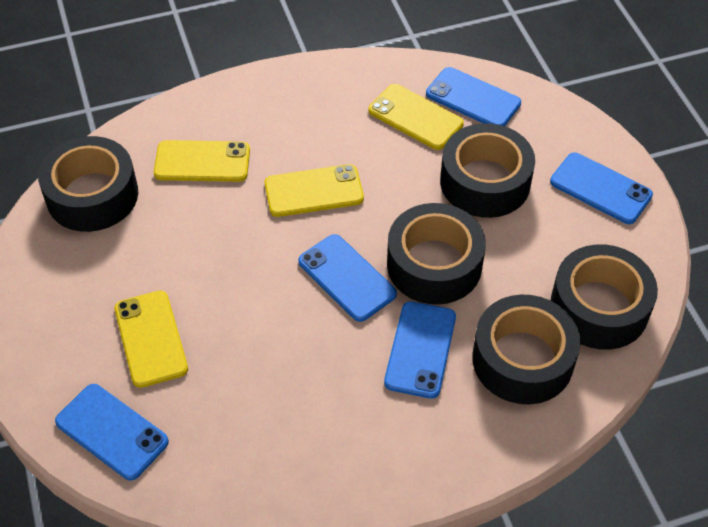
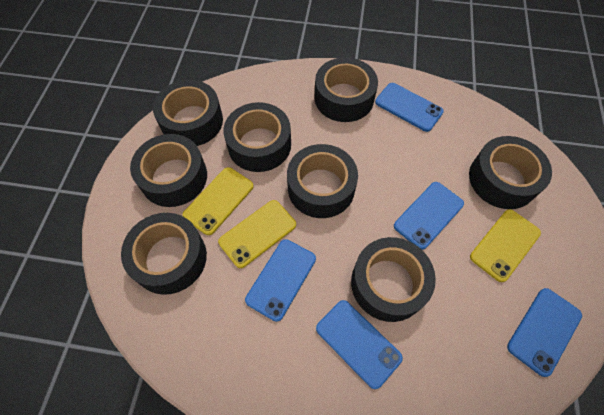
black tape: [38,136,138,232] [387,203,486,305] [440,123,535,218] [472,295,581,404] [551,244,658,350] = 5 -> [121,213,207,295] [130,134,207,207] [153,80,223,146] [223,102,291,172] [287,144,358,218] [314,57,378,122] [351,237,436,322] [469,136,552,209] = 8
yellow phone: [114,291,188,388] [154,140,250,182] [265,164,364,217] [369,84,464,150] = 4 -> [183,167,254,235] [218,200,296,268] [470,209,541,282] = 3

